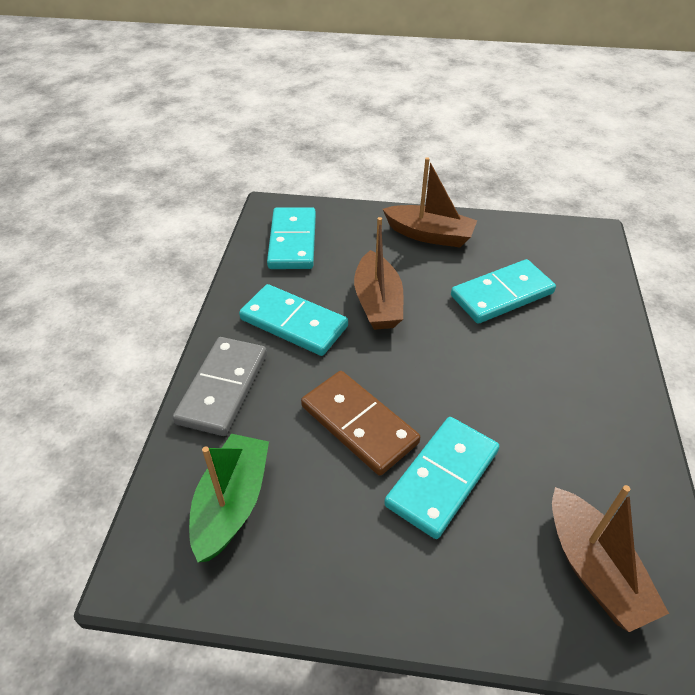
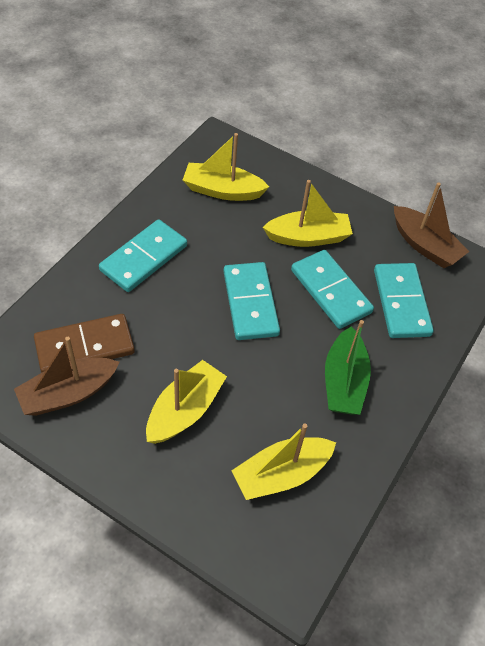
brown boat: [354,217,404,330] [383,157,477,247] [552,485,669,632] = 3 -> [14,337,119,416] [394,183,469,268] = 2
grey domino: [173,337,267,436] = 1 -> none = 0
yellow boat: none = 0 -> [146,360,227,444] [183,133,269,201] [231,424,336,500] [263,180,353,247] = 4

